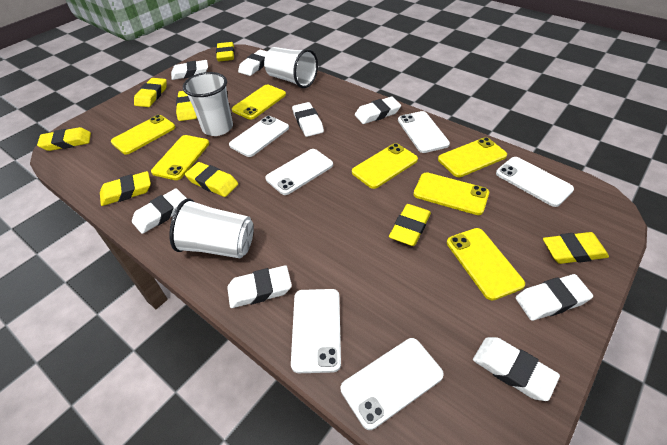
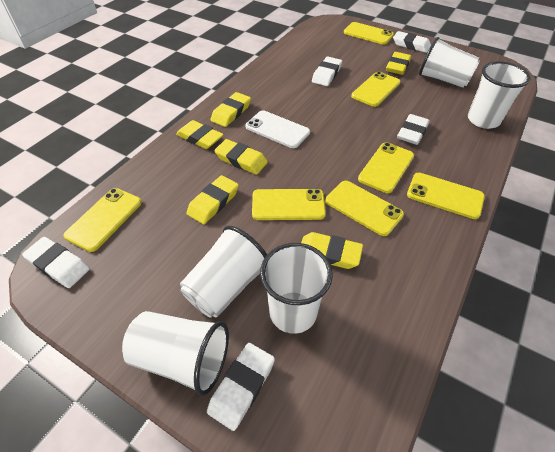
white cup: [169,198,254,258] [183,72,233,136] [264,47,318,88] = 3 -> [122,311,229,396] [180,226,267,317] [260,243,333,334] [419,37,480,88] [468,61,531,129] = 5
white eraser: [132,188,187,234] [171,60,208,80] [227,265,292,308] [238,50,268,76] [292,102,324,137] [355,97,401,124] [473,337,560,401] [516,274,593,321] = 8 -> [22,237,90,288] [207,343,275,431] [312,57,342,86] [393,31,431,53] [397,114,430,145] = 5
white phone: [229,116,289,157] [265,149,333,195] [291,289,341,373] [341,338,444,430] [398,111,450,153] [496,157,574,207] = 6 -> [245,110,310,148] = 1
yellow eraser: [37,127,91,151] [100,171,151,206] [134,78,167,107] [176,91,197,121] [185,162,238,197] [216,42,235,62] [389,204,431,246] [543,232,609,264] = 8 -> [176,120,224,149] [186,175,239,224] [211,92,251,127] [214,139,268,175] [301,232,363,269] [386,52,411,75] = 6

